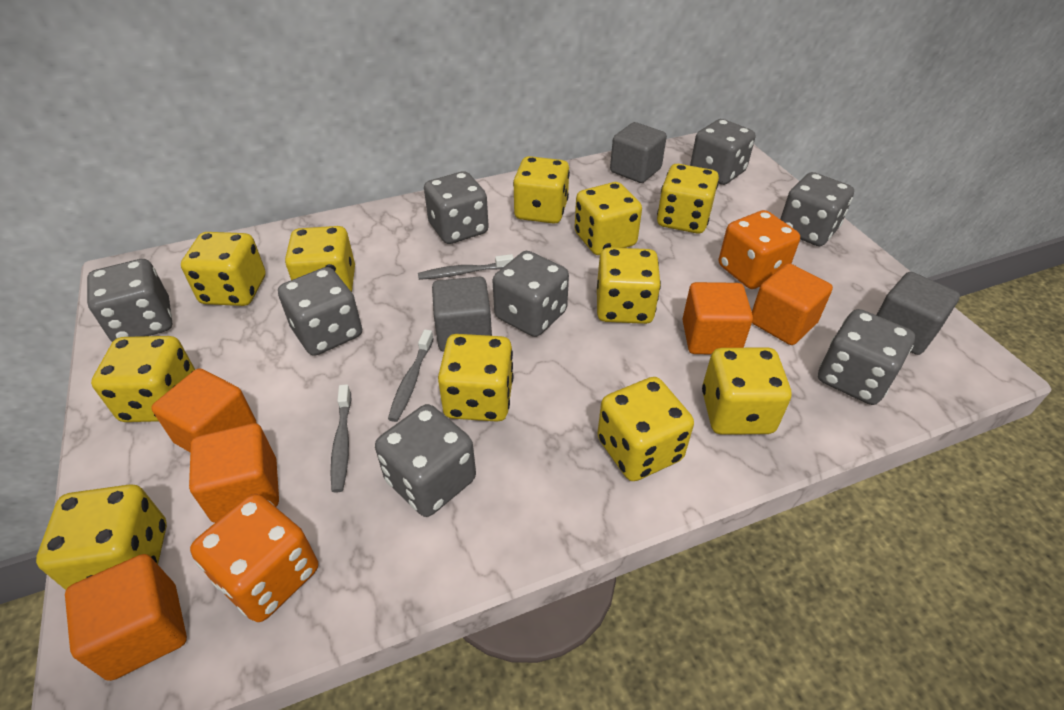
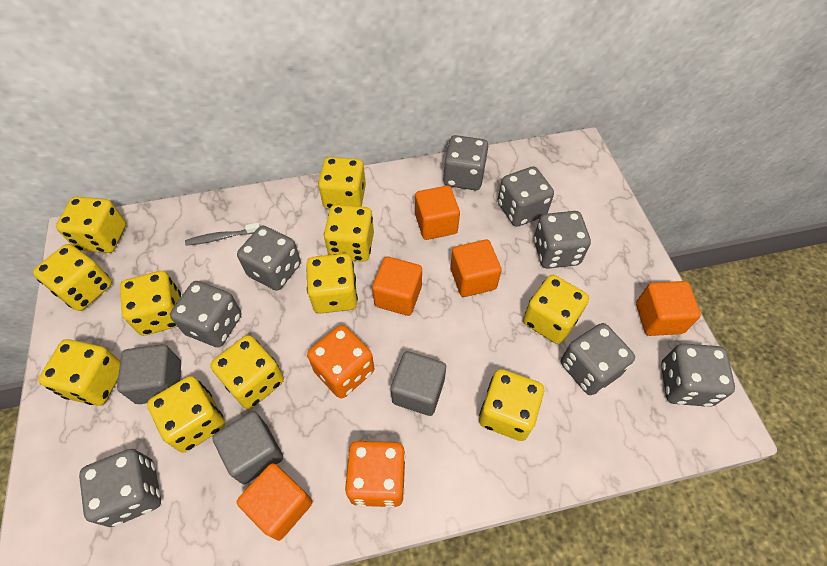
grey toothbrush: [330,384,351,493] [388,329,434,422] [418,254,514,280] = 3 -> [185,223,260,246] = 1

